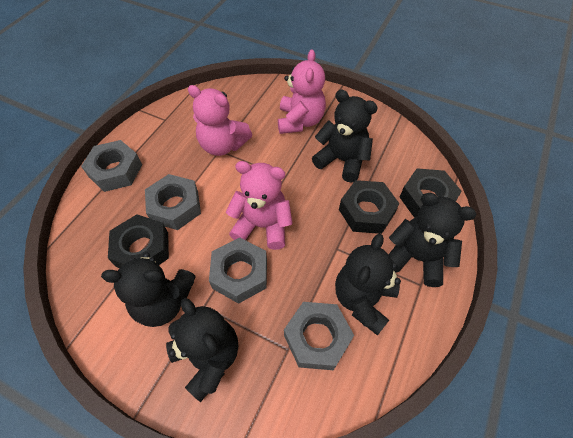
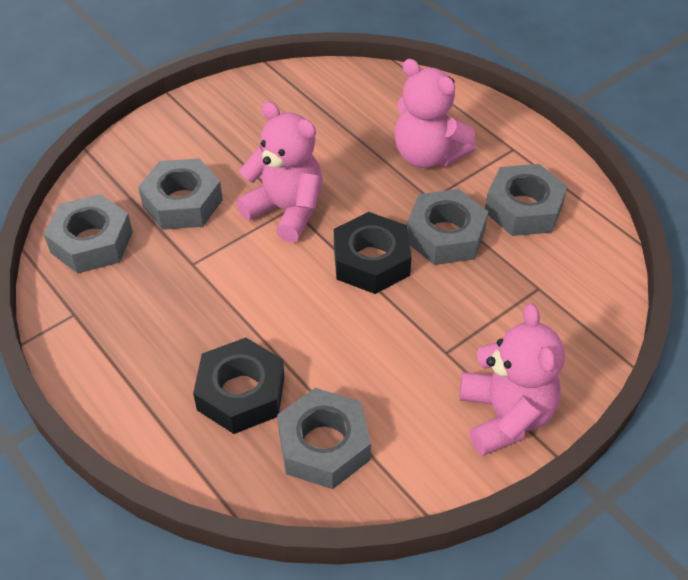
black nut: [108,214,169,268] [339,180,400,234] [400,168,462,218] = 3 -> [193,338,284,434] [334,212,412,294] = 2
black teddy bear: [101,252,196,327] [166,298,239,402] [312,90,378,183] [335,234,401,336] [388,193,476,287] = 5 -> none = 0
grey nut: [81,140,142,192] [145,174,201,230] [209,237,267,304] [284,302,354,370] = 4 -> [44,194,133,273] [138,158,223,230] [277,388,371,489] [407,189,488,265] [485,164,568,236] = 5

